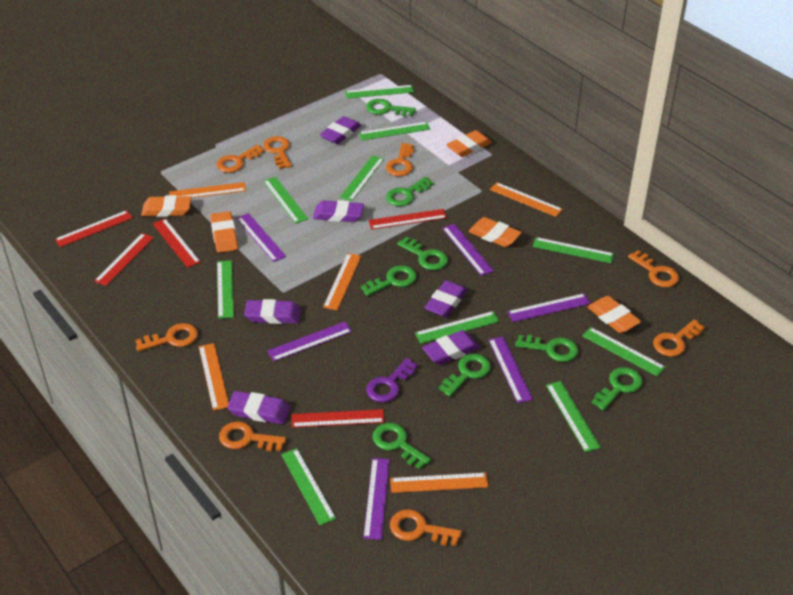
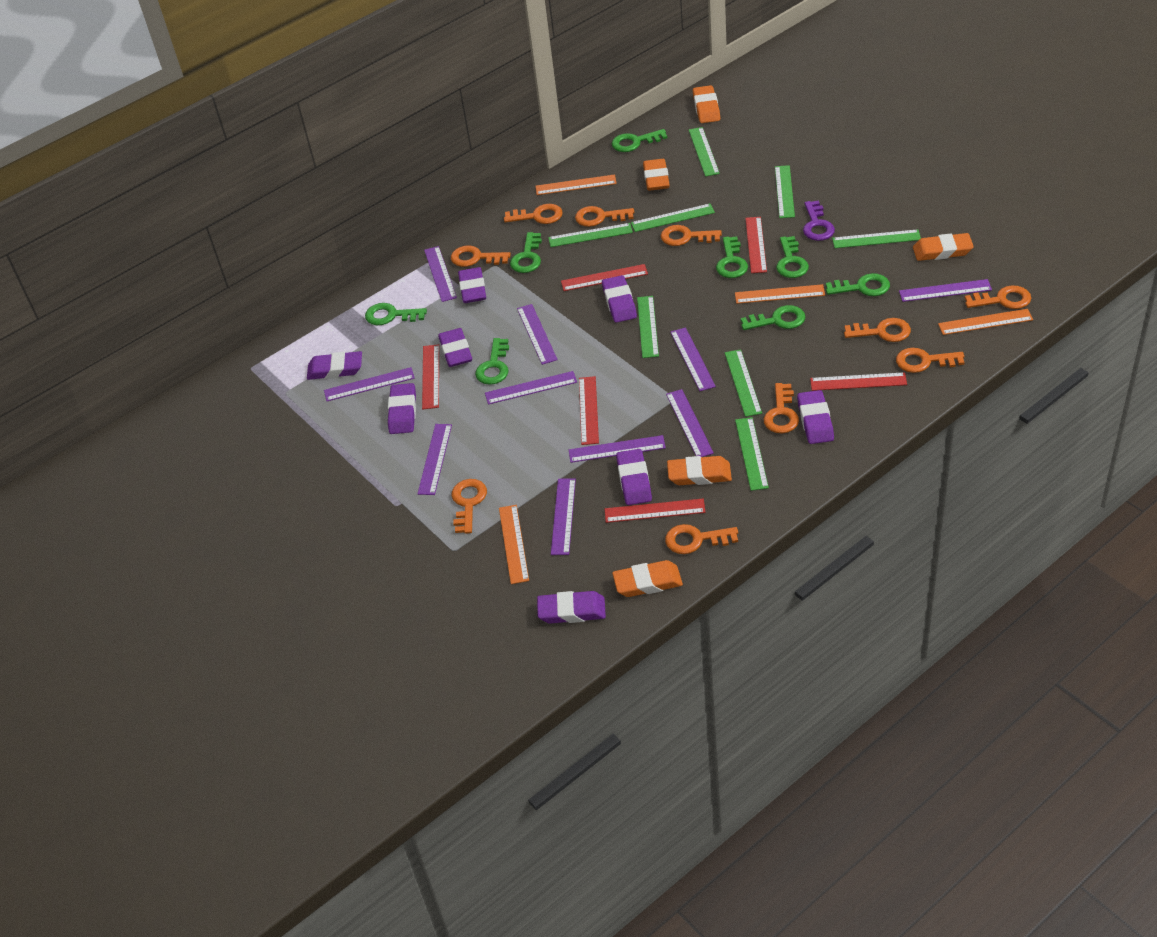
green ruler: [217,260,234,319] [263,177,308,224] [281,448,336,525] [340,155,384,201] [345,85,414,99] [359,122,430,140] [415,311,500,344] [533,237,614,263] [546,381,601,452] [582,327,666,377] = 10 -> [548,223,633,247] [631,204,715,232] [637,296,659,358] [689,127,720,177] [725,349,762,417] [735,417,769,491] [775,165,795,218] [832,229,921,248] = 8
orange key: [135,323,198,352] [216,145,265,173] [219,421,286,451] [263,136,292,169] [386,143,414,176] [390,509,462,546] [628,250,679,287] [653,319,705,357] = 8 -> [451,246,511,267] [452,479,487,534] [504,204,563,224] [575,206,634,227] [661,225,722,246] [665,524,738,554] [764,383,799,433] [844,318,911,342] [896,348,964,373] [965,285,1031,309] = 10
orange ruler: [169,182,246,198] [199,343,229,411] [323,253,361,311] [390,473,489,493] [490,182,563,217] = 5 -> [499,505,529,584] [535,174,617,195] [735,284,825,304] [938,309,1033,335] = 4
purple eraser: [227,391,290,424] [244,299,301,324] [313,200,364,222] [320,116,361,144] [422,330,480,365] [424,280,467,317] = 6 -> [307,351,362,380] [388,383,416,434] [438,328,472,367] [458,267,486,303] [537,591,606,624] [602,275,637,323] [616,449,652,505] [797,390,834,444] = 8
purple ruler: [236,213,286,262] [267,322,352,361] [363,458,390,540] [442,224,494,276] [489,337,533,403] [507,293,591,322] = 6 -> [324,367,415,401] [418,424,452,495] [424,246,457,302] [485,371,577,405] [517,304,558,365] [551,478,576,555] [569,435,666,463] [666,389,714,457] [670,327,716,391] [899,279,992,302] = 10
red ruler: [55,210,133,247] [94,233,154,286] [153,218,201,268] [292,409,385,428] [368,209,447,230] = 5 -> [422,344,439,409] [561,264,648,291] [579,376,599,445] [605,499,705,523] [745,217,767,273] [810,372,907,391] = 6

